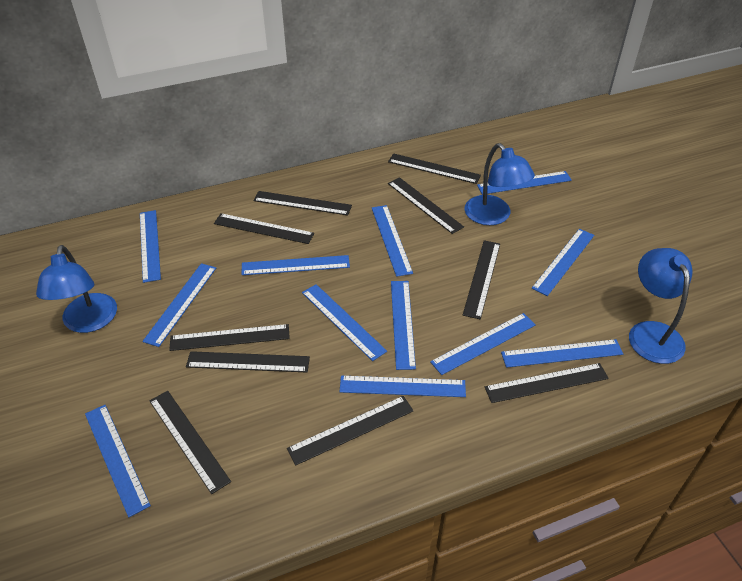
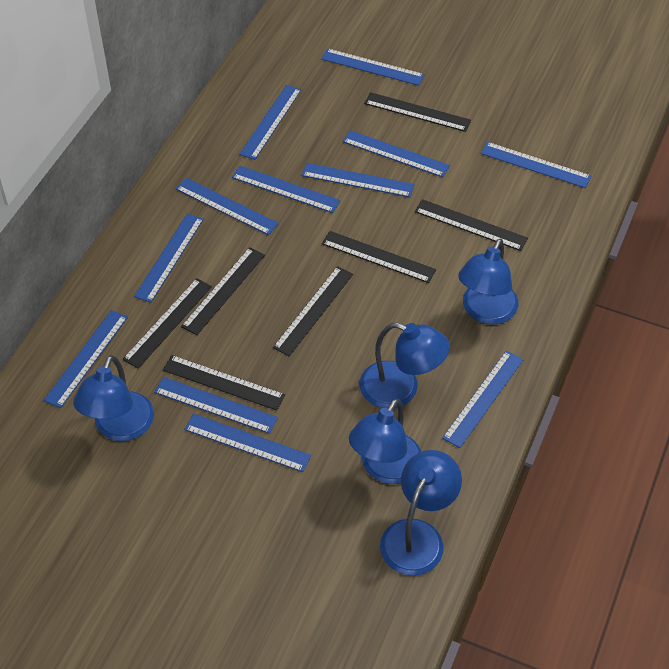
black ruler: [150,391,231,494] [169,324,290,351] [186,351,310,373] [214,213,314,244] [254,191,352,215] [287,396,413,465] [388,153,481,184] [388,177,464,234] [463,240,500,319] [485,363,609,403] = 10 -> [123,278,212,368] [163,355,285,410] [181,247,265,335] [273,266,353,356] [322,231,436,283] [364,92,471,132] [415,199,528,251] = 7
blue lamp: [36,245,117,333] [464,143,535,225] [629,248,693,364] = 3 -> [73,355,154,441] [349,398,421,484] [360,323,450,408] [380,450,462,576] [458,239,518,324] = 5

